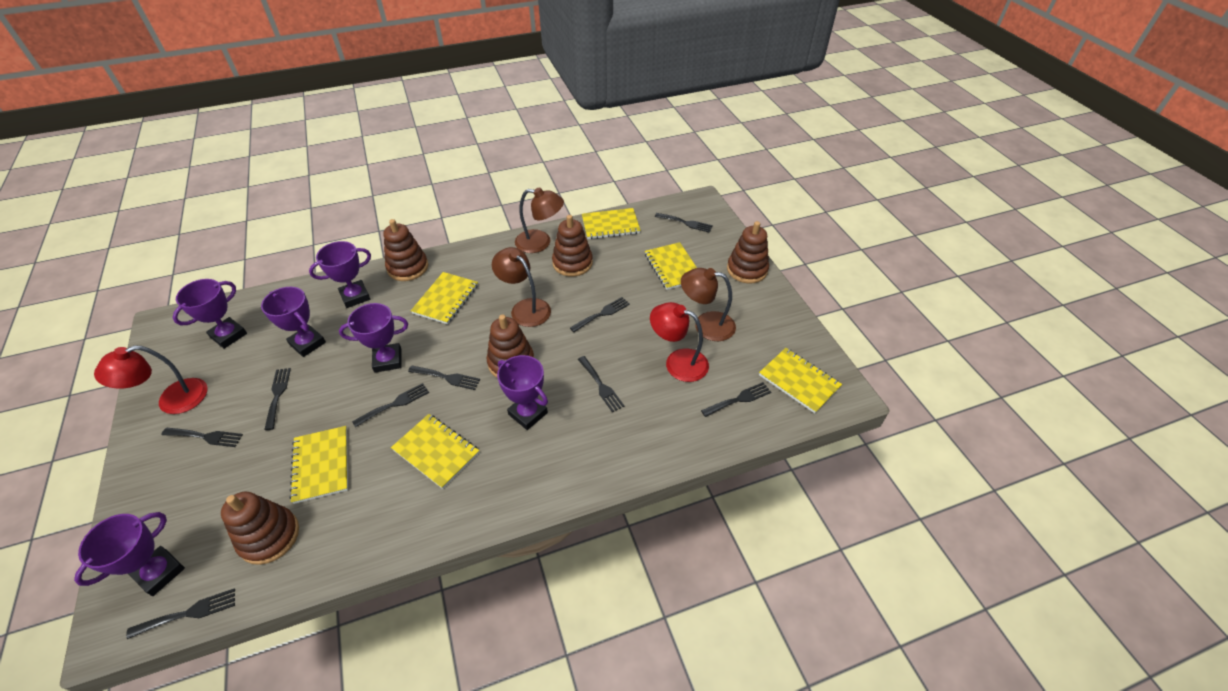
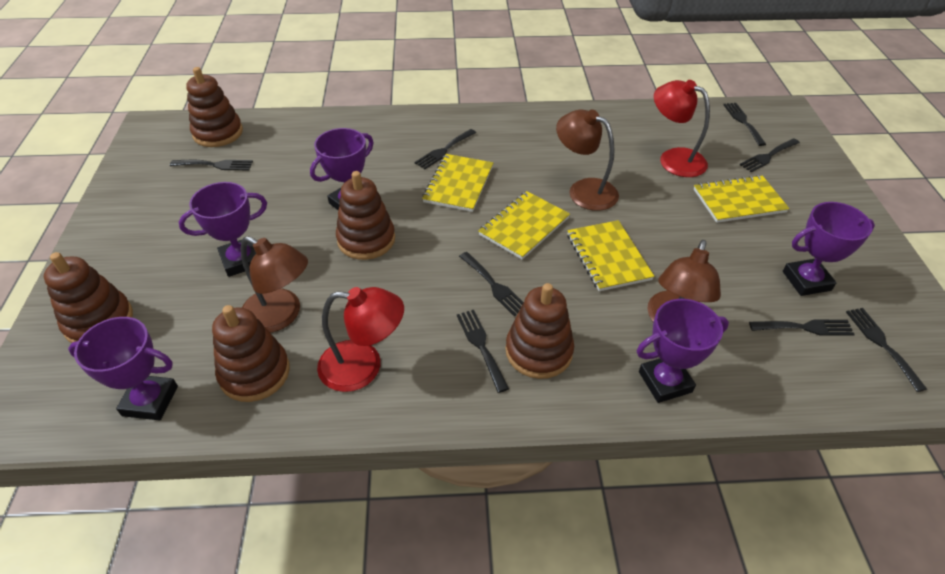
black fork: [126,588,235,639] [162,428,243,447] [264,368,291,430] [352,383,429,428] [408,365,480,390] [570,297,630,332] [578,356,625,413] [655,213,713,233] [701,382,771,417] = 9 -> [170,160,253,170] [414,129,476,169] [457,310,509,393] [459,252,524,316] [723,103,766,146] [740,138,800,173] [749,319,855,336] [846,308,927,392] = 8
purple trophy: [74,512,185,596] [173,279,247,349] [261,287,326,357] [309,241,371,308] [339,303,408,373] [497,355,548,430] = 6 -> [68,317,178,420] [179,182,267,277] [310,128,374,210] [637,299,729,403] [783,202,875,296] = 5
yellow notebook: [289,426,348,504] [391,414,479,489] [411,272,478,324] [582,208,641,239] [645,242,697,290] [759,348,842,413] = 6 -> [422,154,493,212] [478,191,570,260] [567,220,654,291] [694,175,789,223] = 4

